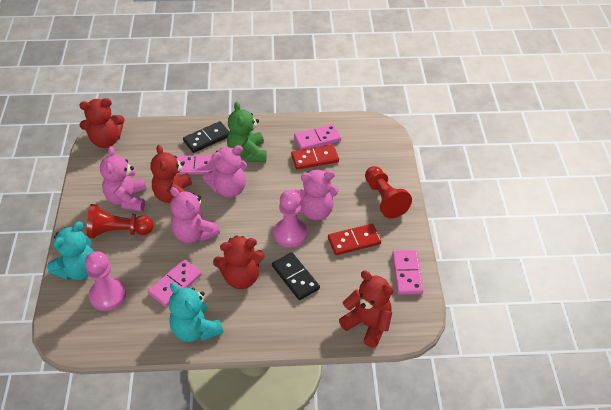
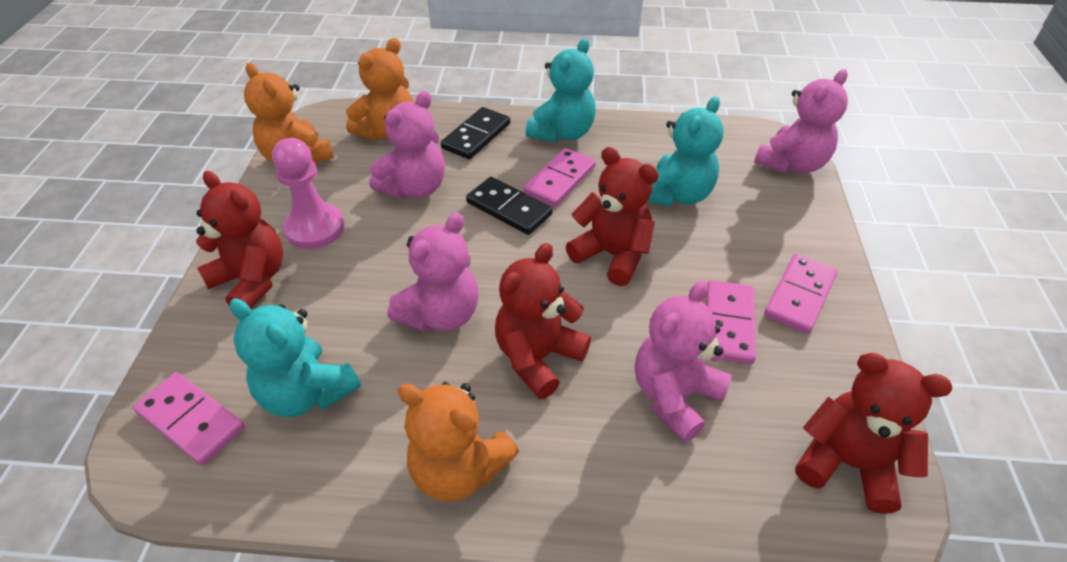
green teddy bear: [227,102,267,162] = 1 -> none = 0
orange teddy bear: none = 0 -> [244,62,334,163] [346,38,413,141] [398,382,519,502] = 3
pink pawn: [85,251,126,311] [274,190,307,247] = 2 -> [272,138,344,249] = 1
red domino: [291,144,339,170] [328,224,381,255] = 2 -> none = 0
red pawn: [87,204,154,239] [365,166,412,219] = 2 -> none = 0
turquoise teddy bear: [47,222,94,280] [169,283,223,342] = 2 -> [230,298,361,417] [526,38,596,143] [648,96,723,207] = 3

